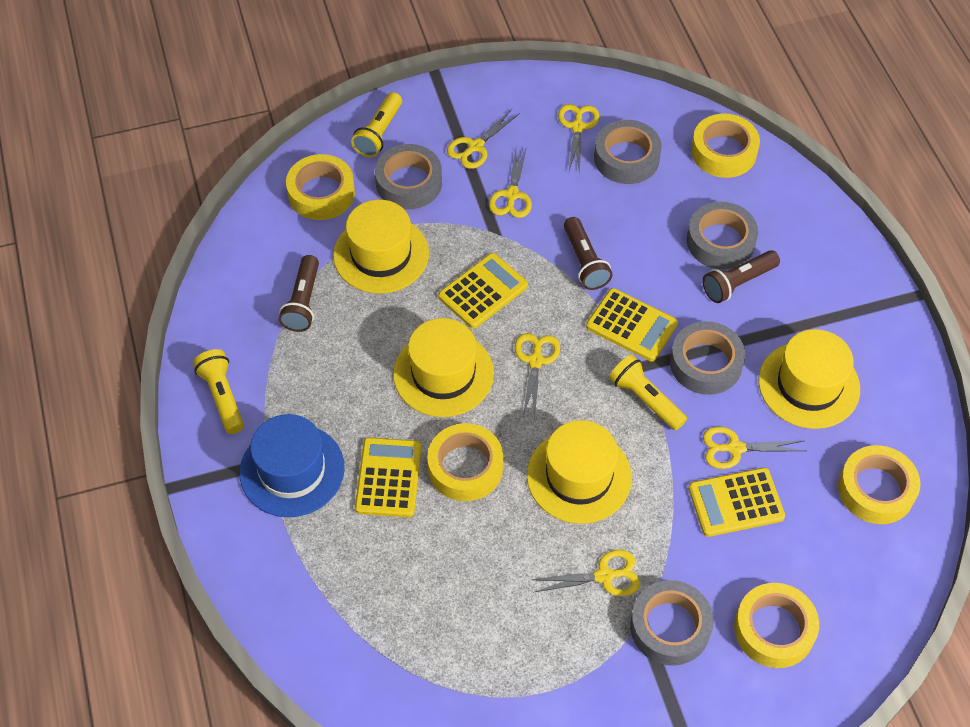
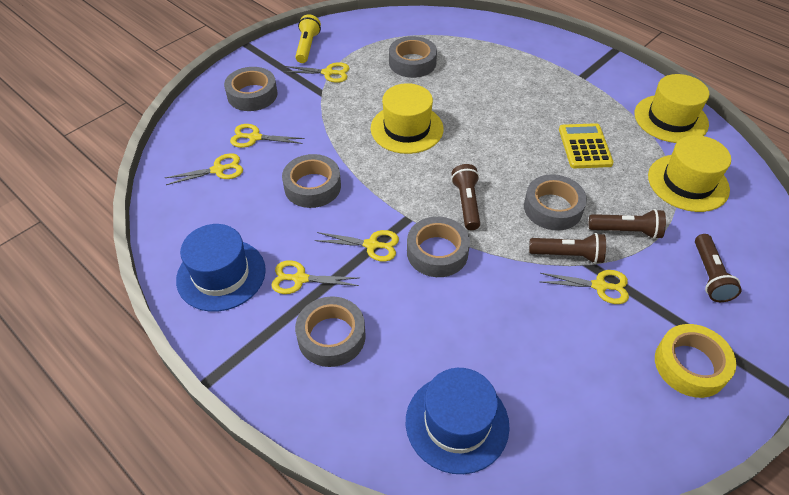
blue hat: [240,414,345,517] = 1 -> [176,224,266,312] [406,368,510,474] = 2
brown flashlight: [279,255,319,332] [564,217,613,290] [703,250,780,303] = 3 -> [451,164,480,230] [529,233,606,264] [589,209,666,239] [695,234,742,302] = 4
grey tape: [375,144,442,209] [594,120,662,184] [630,580,713,666] [670,321,745,395] [687,202,758,270] = 5 -> [224,67,277,111] [282,154,341,208] [295,296,366,367] [389,36,437,78] [407,217,470,277] [524,174,587,231] = 6
yellow calculator: [355,437,422,517] [438,253,528,329] [586,288,678,361] [688,468,785,537] = 4 -> [559,123,614,168] = 1
yellow flashlight: [193,349,244,434] [351,92,402,157] [609,355,687,430] = 3 -> [295,14,321,63] = 1
yellow hat: [333,200,429,293] [393,318,494,417] [527,420,632,524] [758,329,860,429] = 4 -> [371,83,443,154] [634,74,709,143] [648,135,731,212] = 3
yellow tape: [286,154,355,220] [427,423,503,501] [691,114,760,178] [734,583,819,668] [838,445,920,524] = 5 -> [655,324,736,398] = 1

